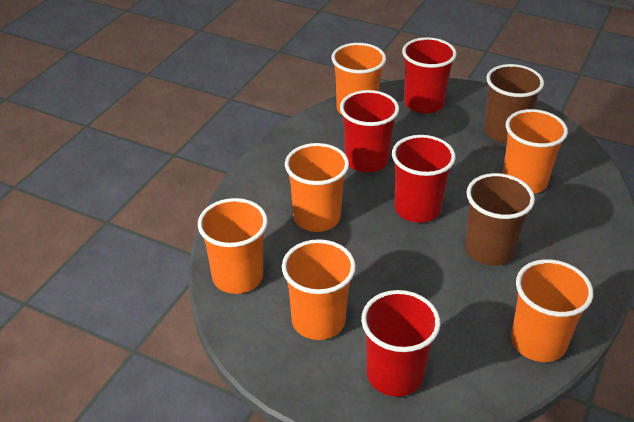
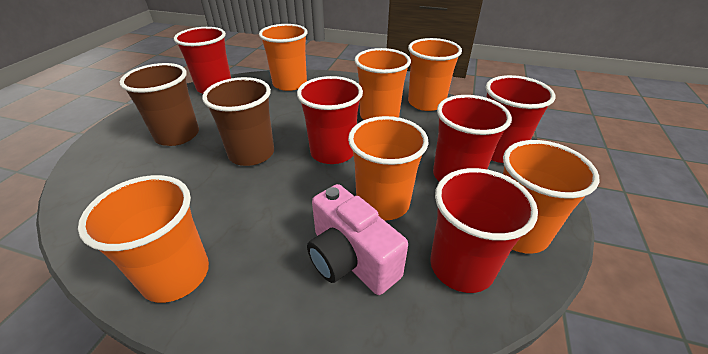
pink camera: none = 0 -> [307,184,408,295] = 1
red cup: [340,90,399,173] [361,290,440,397] [392,135,456,223] [402,37,457,114] = 4 -> [174,27,231,94] [297,76,363,164] [430,168,538,293] [433,95,512,182] [486,75,555,163] = 5

